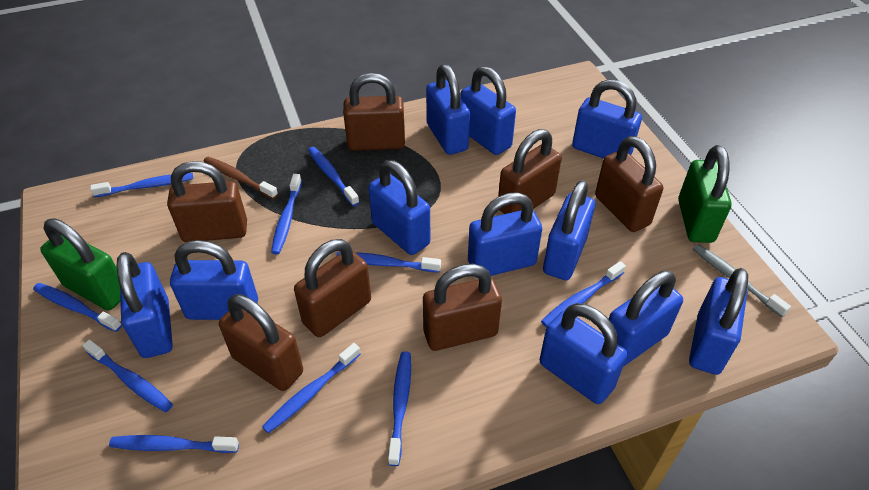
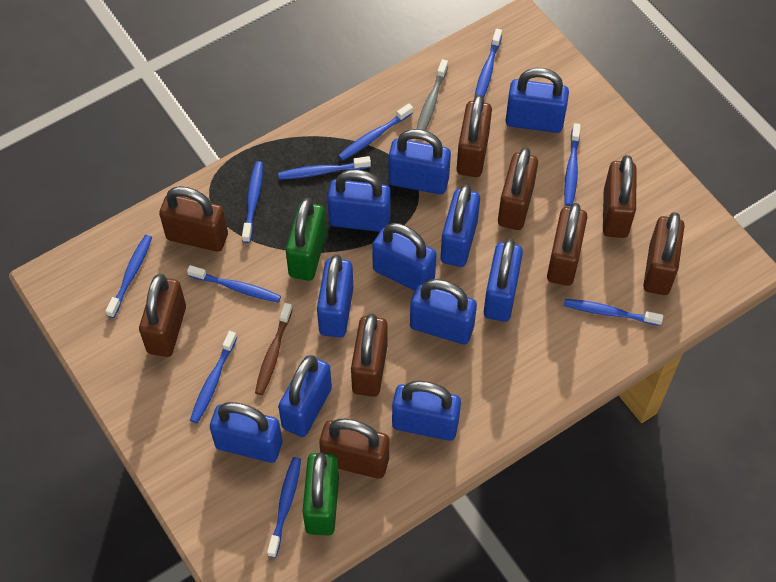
brown padlock: [167,161,247,242] [219,294,303,391] [294,239,371,337] [343,73,405,151] [423,264,502,351] [498,129,562,214] [595,136,663,232] = 7 -> [139,274,186,357] [159,186,228,252] [319,419,389,479] [351,313,388,397] [457,94,492,177] [498,147,538,230] [547,203,587,286] [603,155,637,238] [643,212,684,295] = 9

